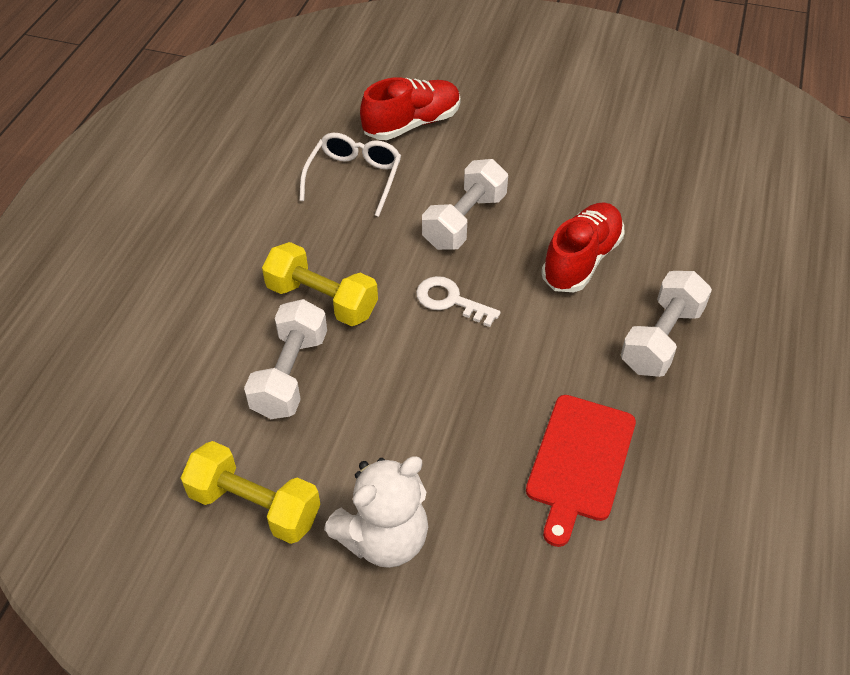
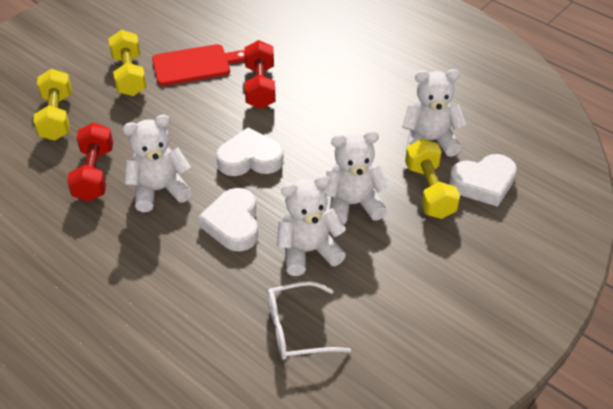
red dumbbell: none = 0 -> [67,122,113,202] [244,40,276,109] = 2
red shoe: [360,77,461,140] [541,202,625,292] = 2 -> none = 0
white dumbbell: [244,299,327,419] [422,159,508,250] [621,271,712,377] = 3 -> none = 0
white heart: none = 0 -> [198,188,258,251] [216,127,284,176] [449,154,517,207] = 3
white key: [416,276,501,327] = 1 -> none = 0
white teddy bear: [324,456,428,568] = 1 -> [123,115,192,212] [277,175,346,276] [324,130,390,224] [402,69,466,157] = 4
yellow dumbbell: [181,441,320,544] [262,242,378,326] = 2 -> [33,69,72,141] [108,30,147,96] [405,139,460,219] = 3

